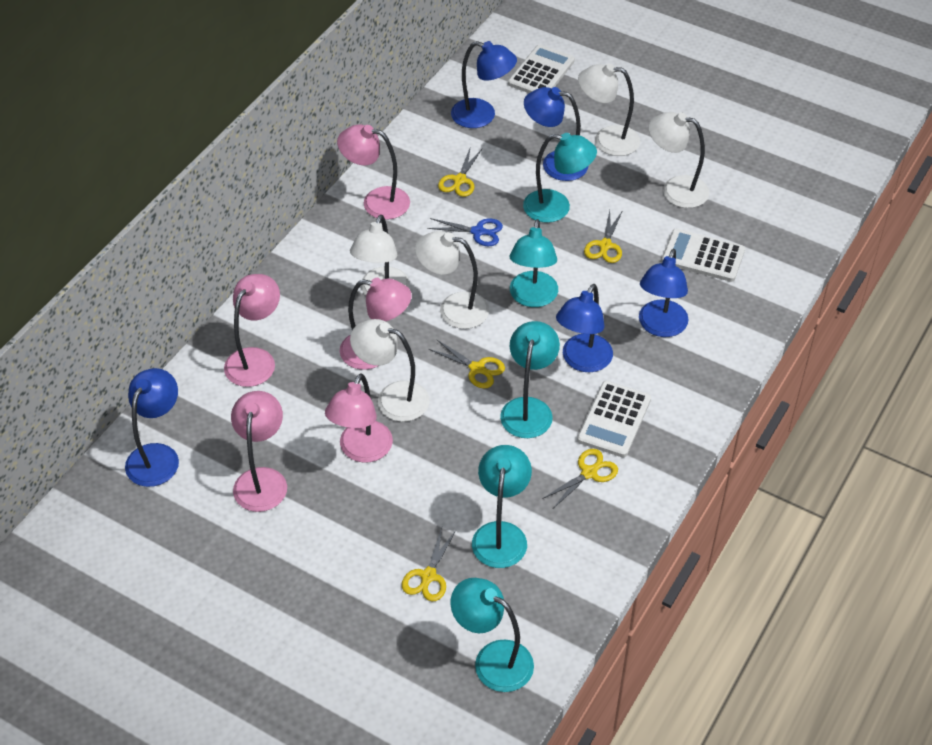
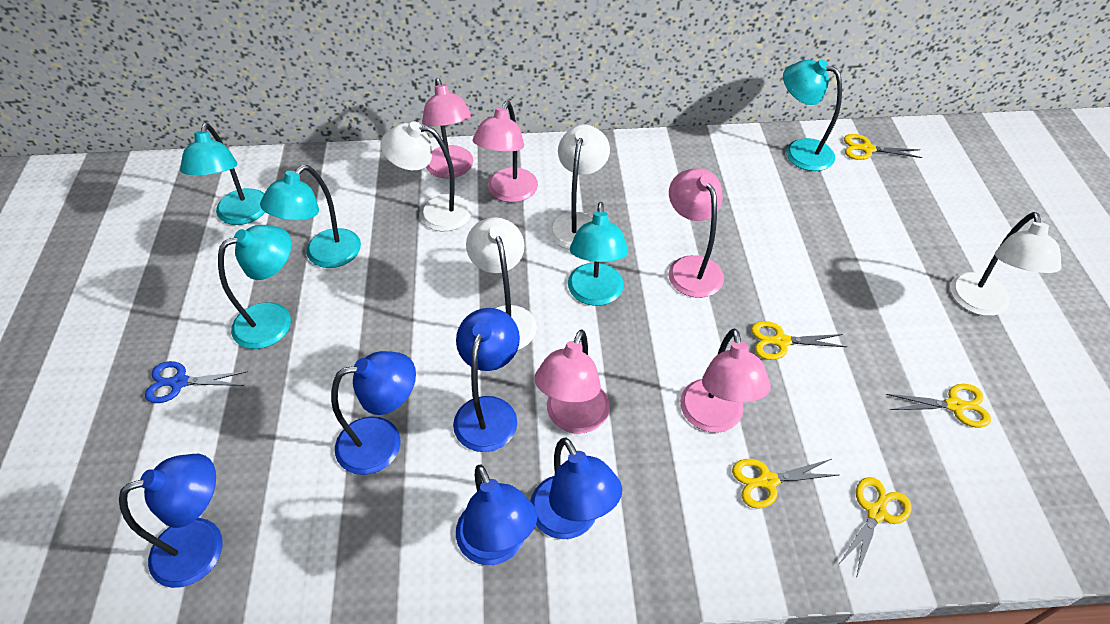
white calculator: [508,44,575,93] [577,381,651,457] [661,229,745,282] = 3 -> none = 0
white lamp: [350,215,410,295] [350,319,430,422] [415,231,489,329] [578,63,640,156] [649,112,710,208] = 5 -> [380,121,472,231] [466,217,537,350] [549,124,610,250] [950,212,1062,316] = 4

